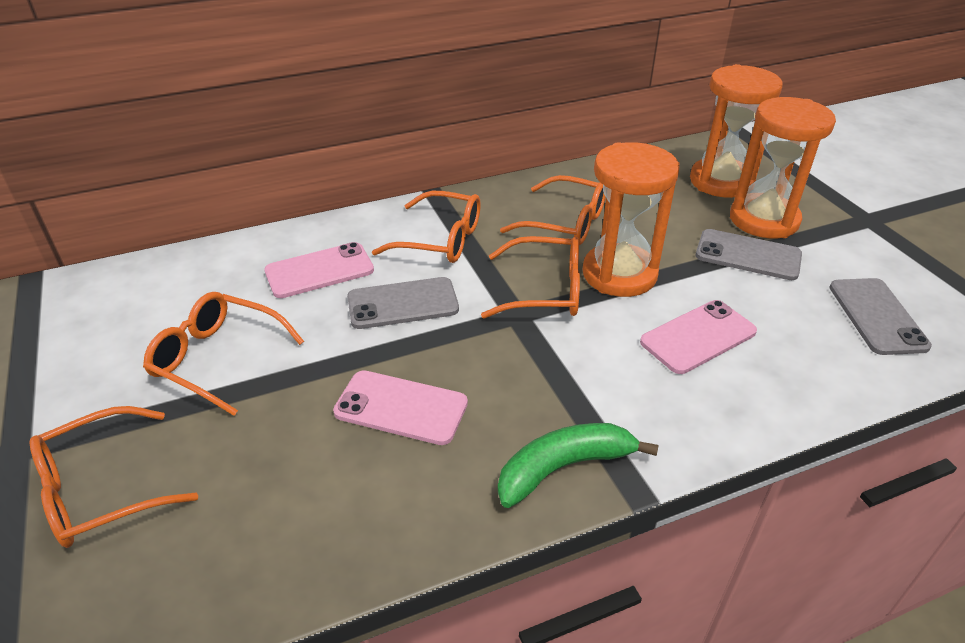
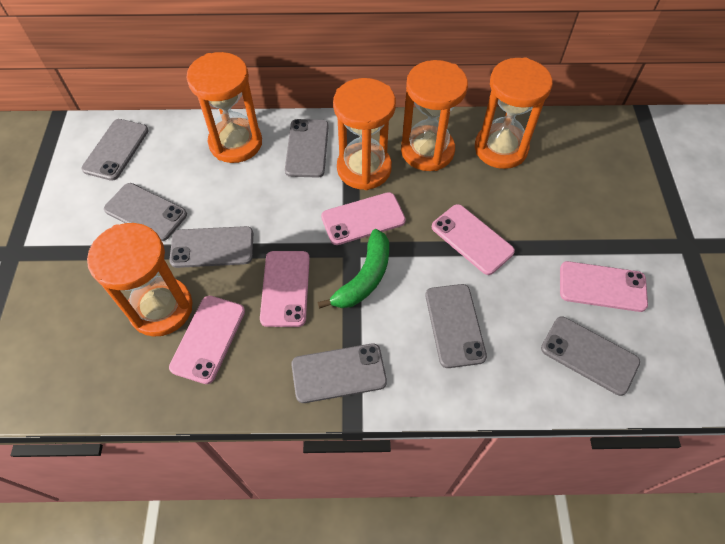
grey phone: [347,277,459,329] [696,229,802,280] [829,278,932,355] = 3 -> [81,119,149,181] [104,183,187,241] [169,226,253,268] [285,119,329,178] [291,343,387,403] [425,284,487,368] [541,317,640,396] = 7
orange glasses: [29,406,198,548] [143,292,304,416] [372,191,481,263] [481,236,580,319] [500,175,606,245] = 5 -> none = 0
orange hourglass: [583,142,680,297] [690,64,783,198] [730,97,836,238] = 3 -> [87,223,193,337] [186,52,262,163] [333,78,396,190] [401,60,468,171] [475,57,553,169] = 5
pink phone: [264,242,374,298] [333,370,468,445] [640,300,757,374] = 3 -> [169,296,245,384] [260,251,310,327] [321,192,406,245] [432,204,515,275] [560,261,648,312] = 5

